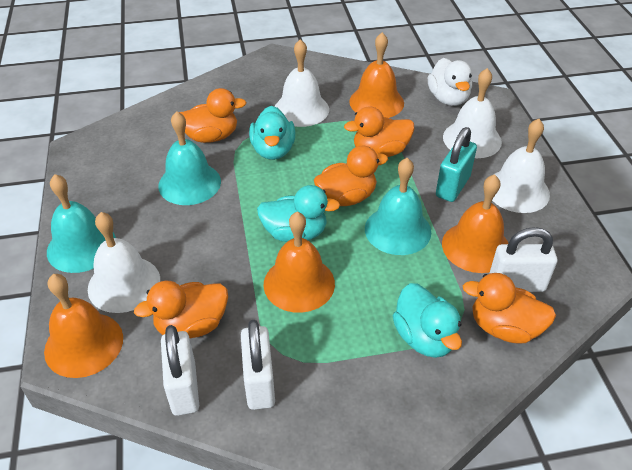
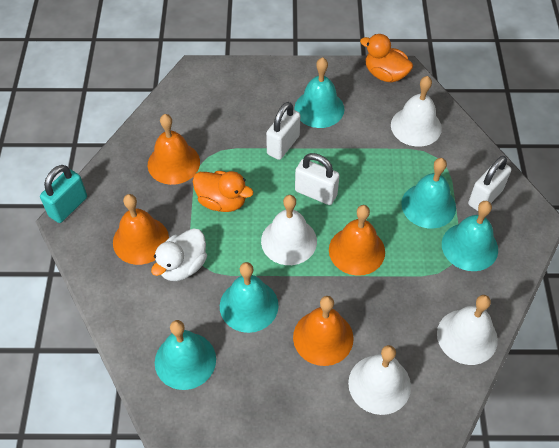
orange duck: [134,281,228,339] [179,88,247,143] [314,145,388,206] [344,106,414,157] [463,273,556,343] = 5 -> [193,171,253,212] [360,34,413,83] = 2
turquoise bell: [47,174,116,273] [158,111,221,205] [365,158,431,255] = 3 -> [155,320,216,390] [220,262,279,333] [294,57,344,128] [401,158,456,229] [442,201,498,271] = 5
turquoise duck: [249,106,295,160] [257,185,340,242] [393,283,462,358] = 3 -> none = 0

